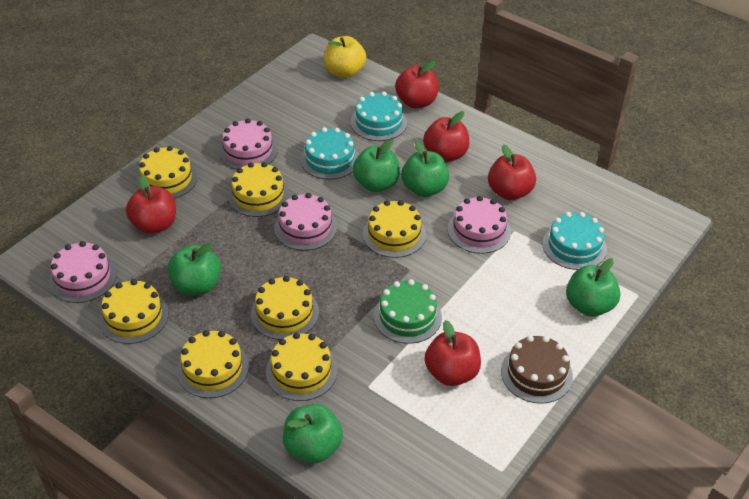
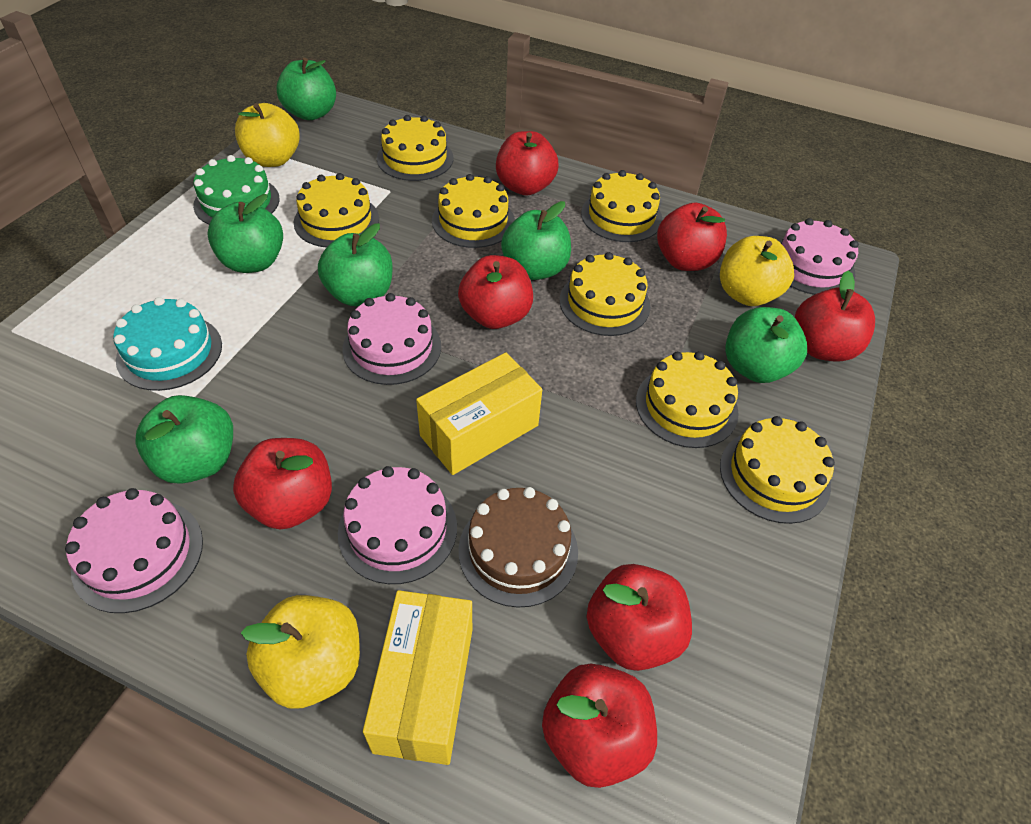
green apple: [168,242,221,295] [283,404,343,463] [352,139,400,192] [401,141,449,197] [566,258,621,317] = 5 -> [135,395,233,484] [207,194,283,273] [276,58,336,120] [318,223,392,306] [501,201,571,280] [725,307,807,383] = 6
red apple: [126,176,176,234] [395,61,439,108] [423,111,469,162] [424,320,481,386] [488,144,536,200] = 5 -> [233,438,332,530] [458,255,533,329] [496,131,559,196] [542,664,657,788] [587,564,692,671] [657,203,727,271] [795,270,875,362] = 7
turquoise cake: [300,127,359,180] [350,92,407,141] [542,212,607,270] = 3 -> [113,297,222,391] = 1
yellow apple: [324,36,366,78] = 1 -> [235,103,300,167] [241,595,360,709] [720,236,794,306] = 3
yellow box: none = 0 -> [363,590,472,765] [416,353,542,475] = 2

